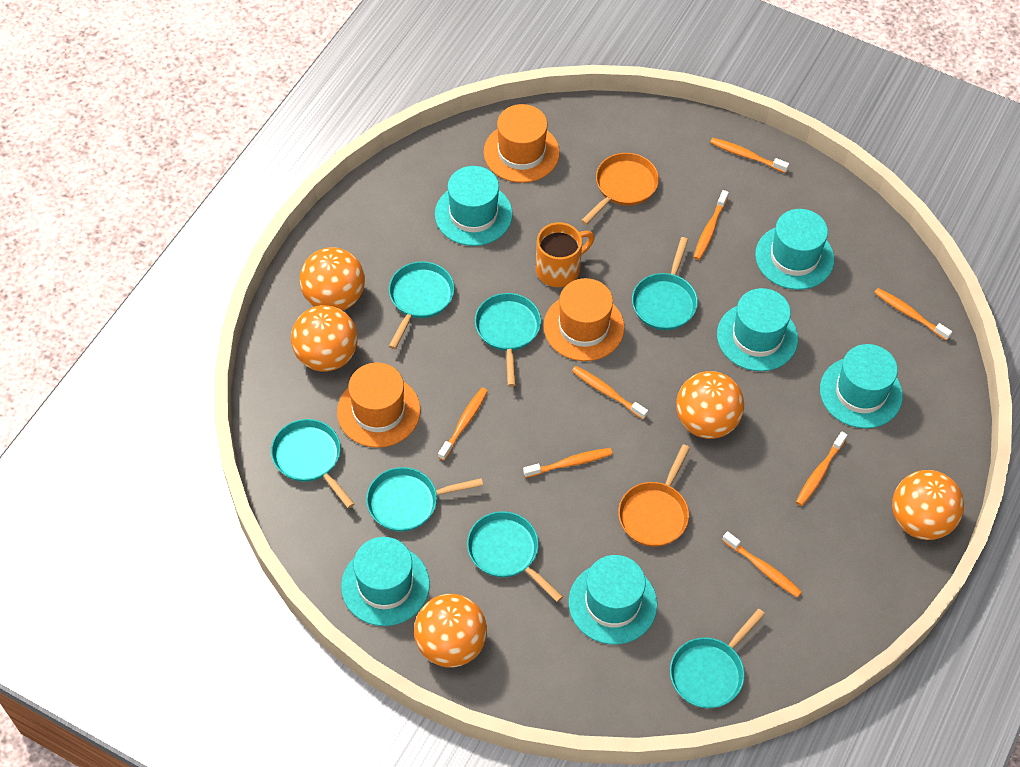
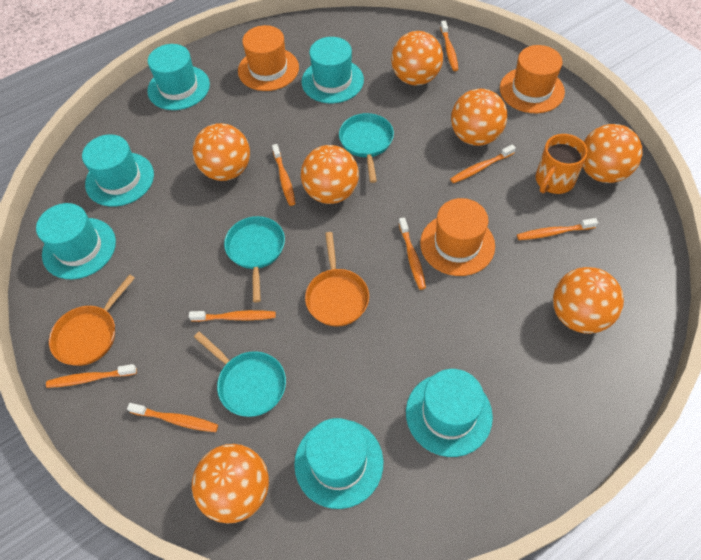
orange ball: [291,305,358,371] [300,247,365,311] [414,594,487,668] [676,371,744,439] [892,470,964,540] = 5 -> [192,123,250,181] [192,444,269,524] [301,145,359,204] [391,31,443,85] [451,89,507,146] [553,267,624,334] [583,124,642,183] = 7
turquoise pan: [271,419,355,509] [366,467,483,532] [389,261,455,349] [467,511,563,602] [475,293,541,387] [632,237,698,330] [670,608,765,708] = 7 -> [194,332,286,417] [224,216,285,303] [339,113,394,183] = 3

